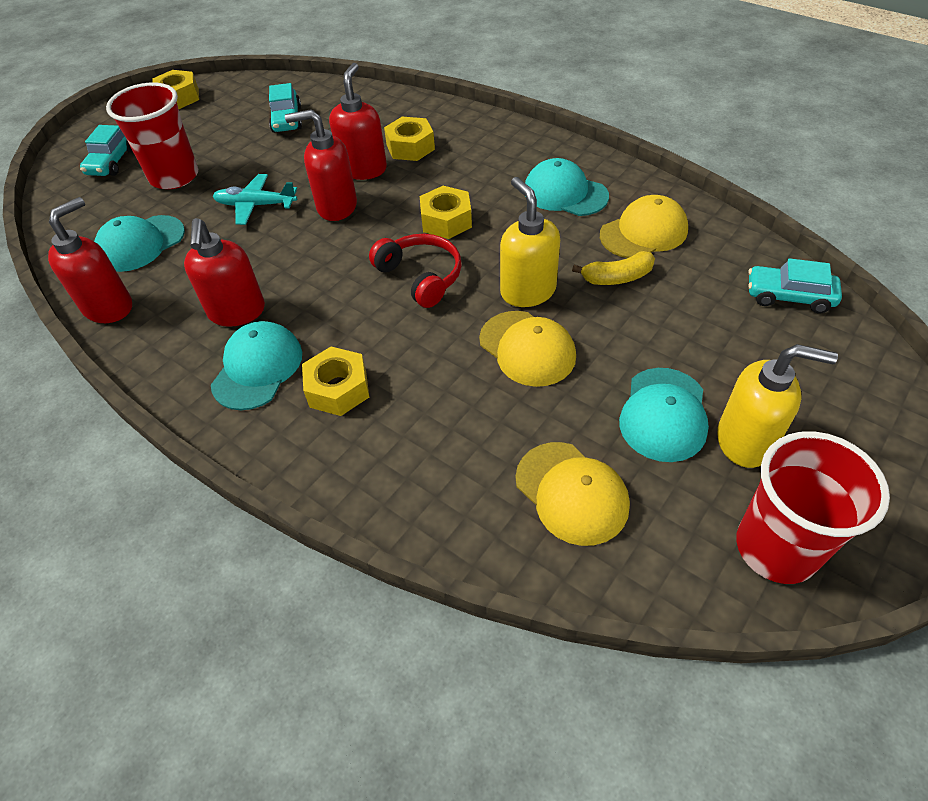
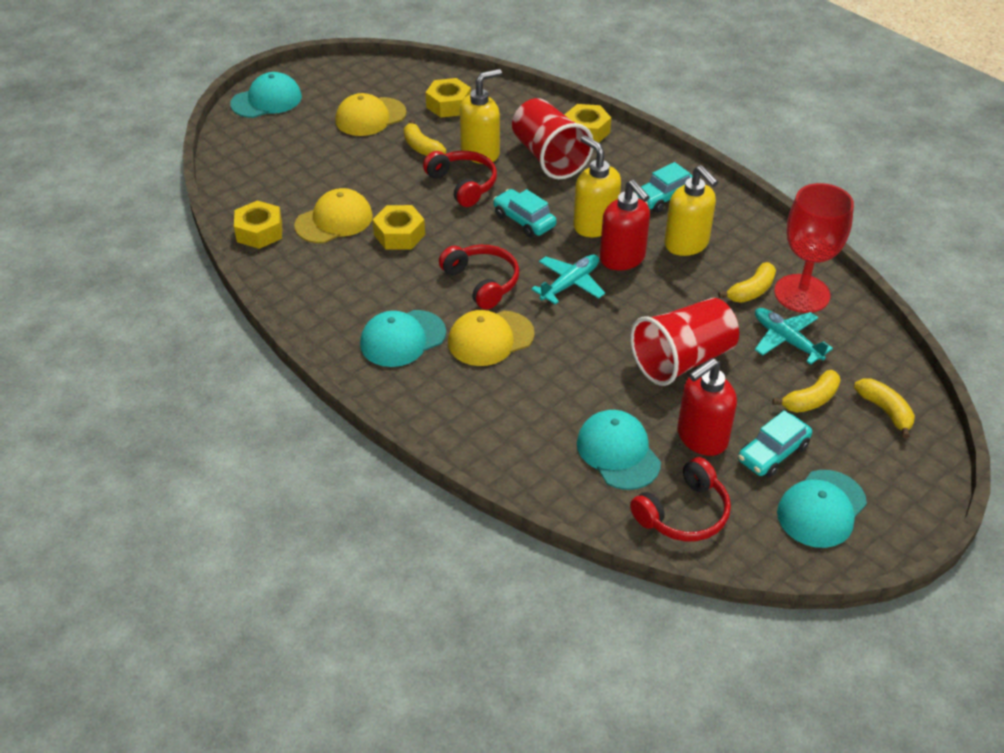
red goblet: none = 0 -> [774,183,854,313] = 1
red headphones: [369,234,462,308] = 1 -> [423,151,497,207] [439,245,519,309] [630,457,731,541] = 3
red soap dispenser: [48,197,132,323] [184,218,265,327] [285,109,357,221] [329,63,387,180] = 4 -> [600,180,650,271] [677,358,737,456] = 2
turquoise plane: [213,174,297,225] = 1 -> [531,255,605,304] [755,308,833,365] = 2
yellow banana: [572,251,655,285] = 1 -> [404,120,446,156] [718,262,776,303] [772,370,841,413] [854,378,915,438] = 4
yellow soap dispenser: [500,177,560,307] [717,344,838,468] = 2 -> [460,69,502,164] [573,135,621,237] [665,165,718,256] = 3

